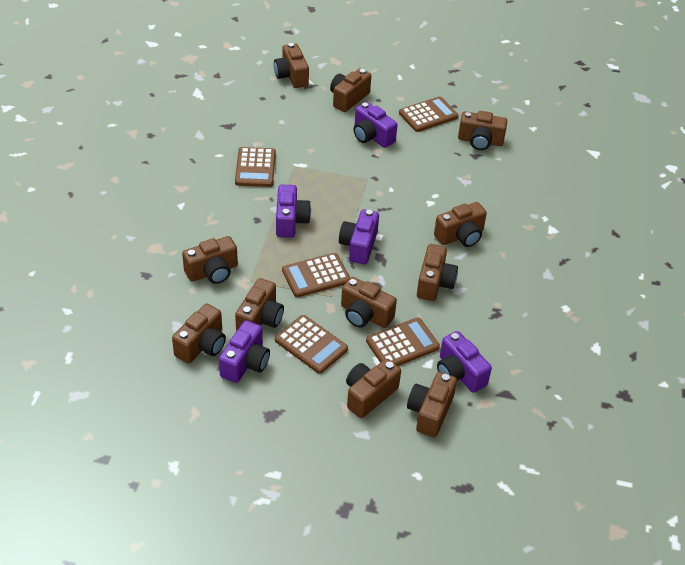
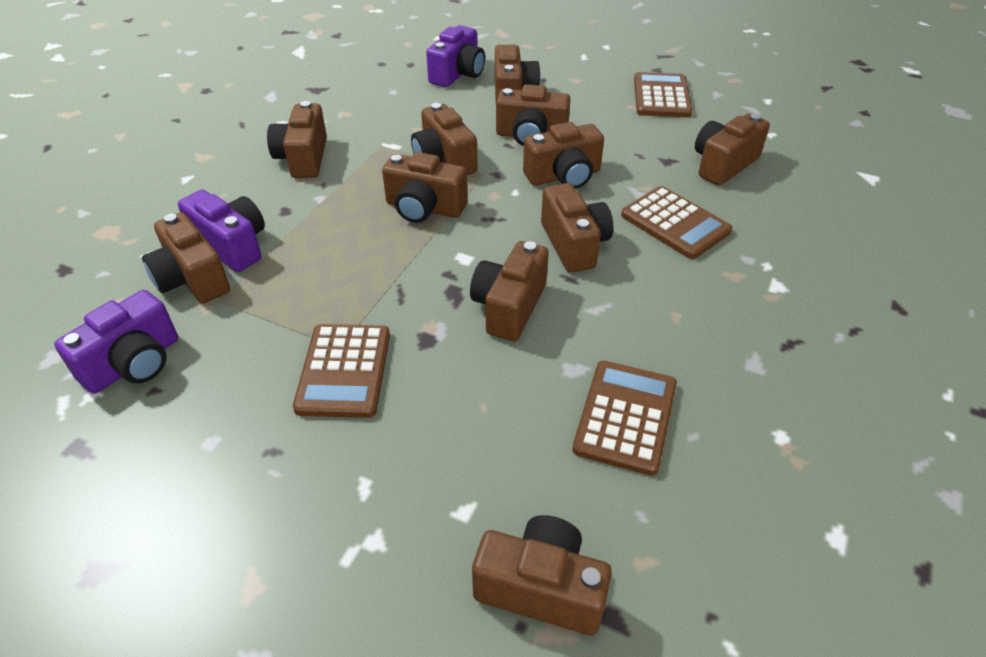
brown calculator: [235,147,276,187] [275,315,348,374] [282,253,350,297] [366,318,440,366] [399,96,458,132] = 5 -> [293,324,390,418] [572,361,677,476] [621,186,732,259] [634,72,692,118] = 4
purple camera: [219,320,270,383] [276,185,311,238] [339,209,379,264] [354,102,398,148] [437,331,492,393] = 5 -> [54,290,178,394] [178,190,265,272] [426,25,485,87] = 3

